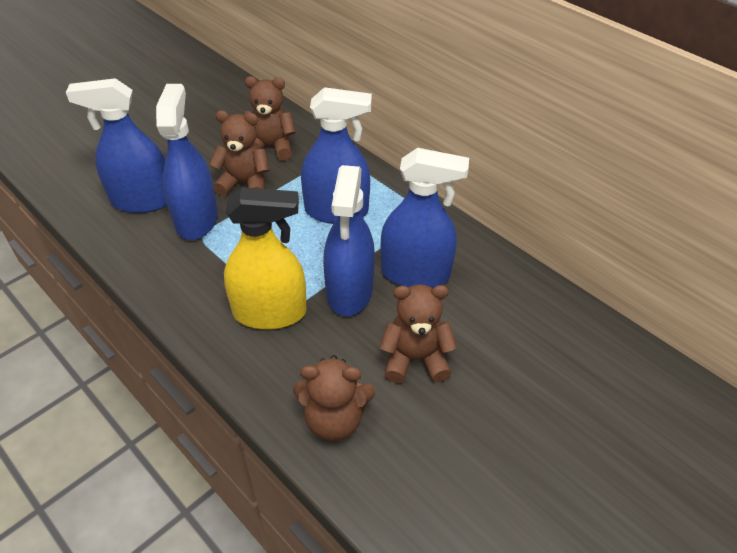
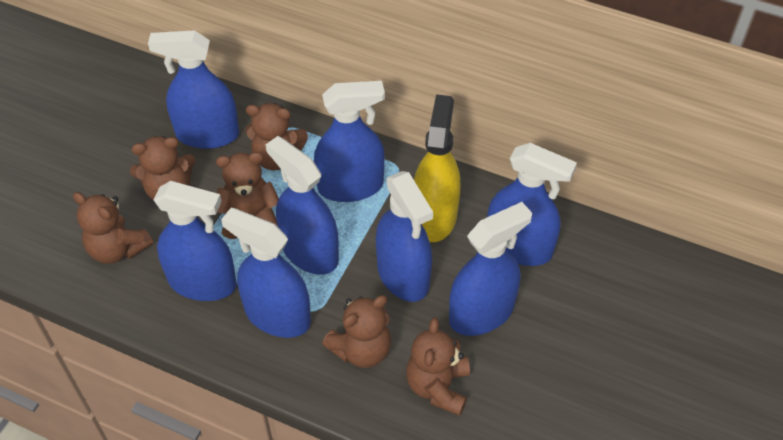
blue spray bottle: [66,78,167,213] [156,84,218,240] [301,87,372,224] [323,165,375,316] [381,148,469,288] = 5 -> [148,30,239,149] [153,181,237,301] [221,208,311,338] [266,136,339,275] [314,81,385,202] [376,171,433,302] [449,202,532,336] [487,143,577,266] = 8
brown teddy bear: [209,110,270,196] [244,76,296,161] [293,355,375,441] [380,284,457,383] = 4 -> [73,192,153,264] [130,136,196,200] [216,152,279,239] [245,103,308,170] [322,295,391,368] [406,318,470,416] = 6

